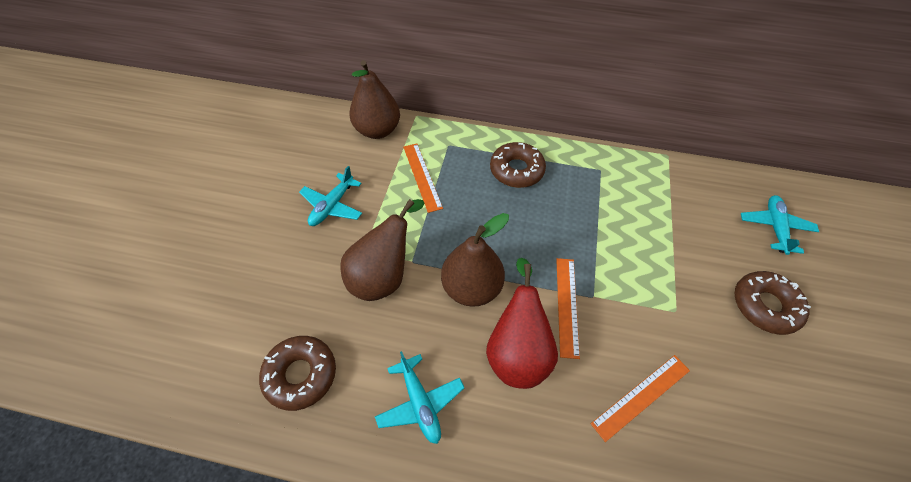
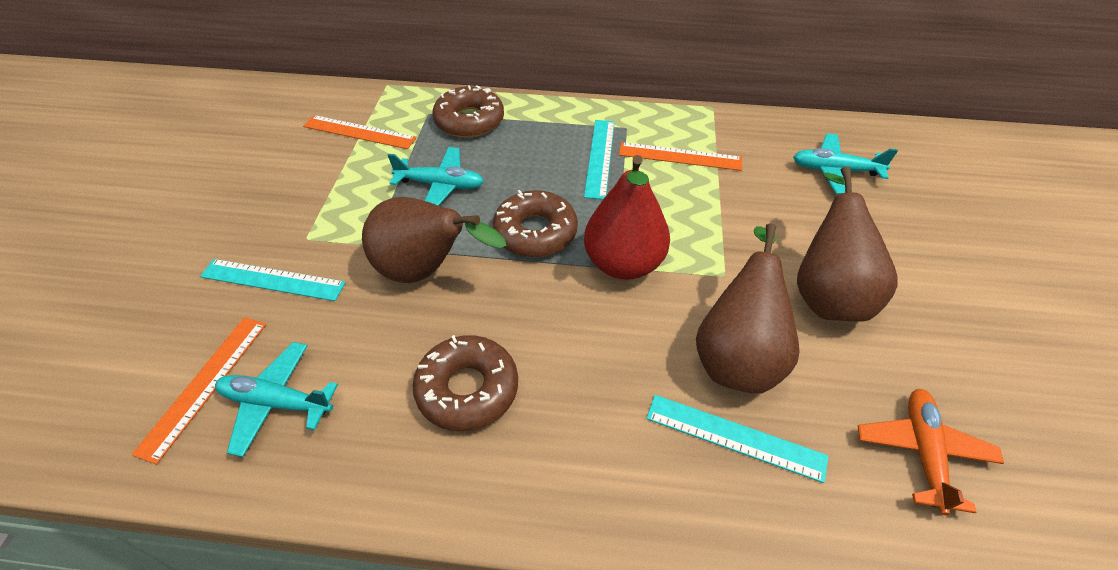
orange plane: none = 0 -> [858,389,1004,515] = 1
turquoise ruler: none = 0 -> [200,259,346,301] [584,120,615,200] [646,395,828,483] = 3

